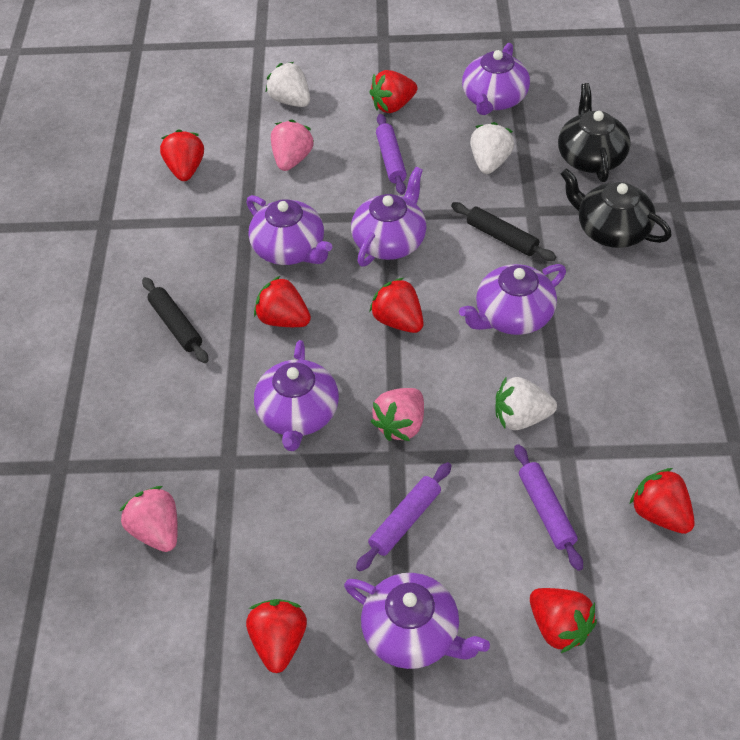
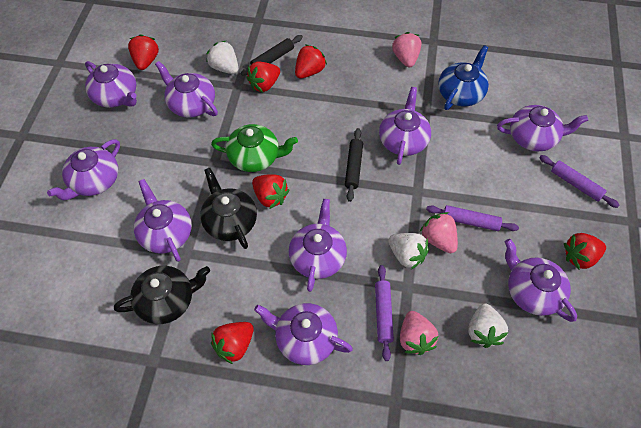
blue teapot: none = 0 -> [438,45,489,110] = 1
green teapot: none = 0 -> [211,124,298,172] = 1
purple teapot: [246,195,332,265] [254,340,339,451] [344,573,490,669] [351,167,427,267] [459,264,566,335] [462,43,530,115] = 6 -> [47,139,120,200] [85,61,137,108] [134,179,192,262] [155,61,218,118] [254,303,353,365] [289,199,347,292] [379,87,431,165] [497,105,588,151] [505,239,577,322] = 9
red strawberry: [160,129,204,181] [246,599,307,673] [254,276,311,327] [369,70,418,113] [369,277,424,333] [530,588,597,653] [630,468,695,534] = 7 -> [128,34,159,70] [211,322,254,364] [246,62,280,92] [252,174,290,209] [295,45,327,79] [564,233,606,269] = 6

